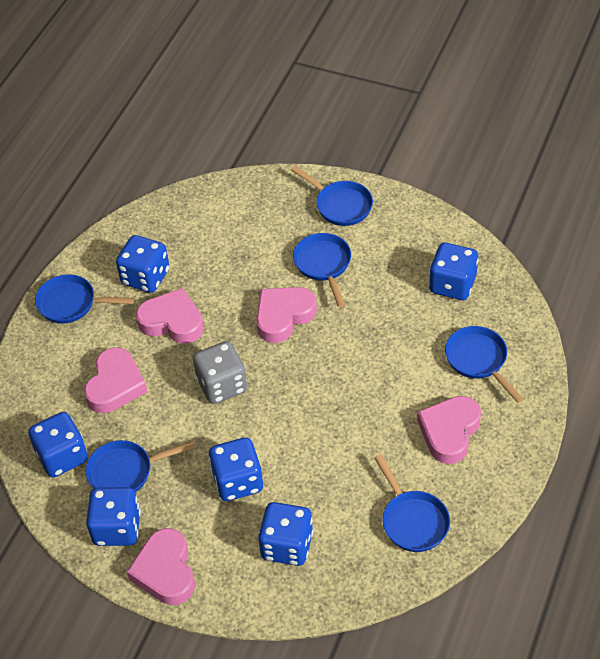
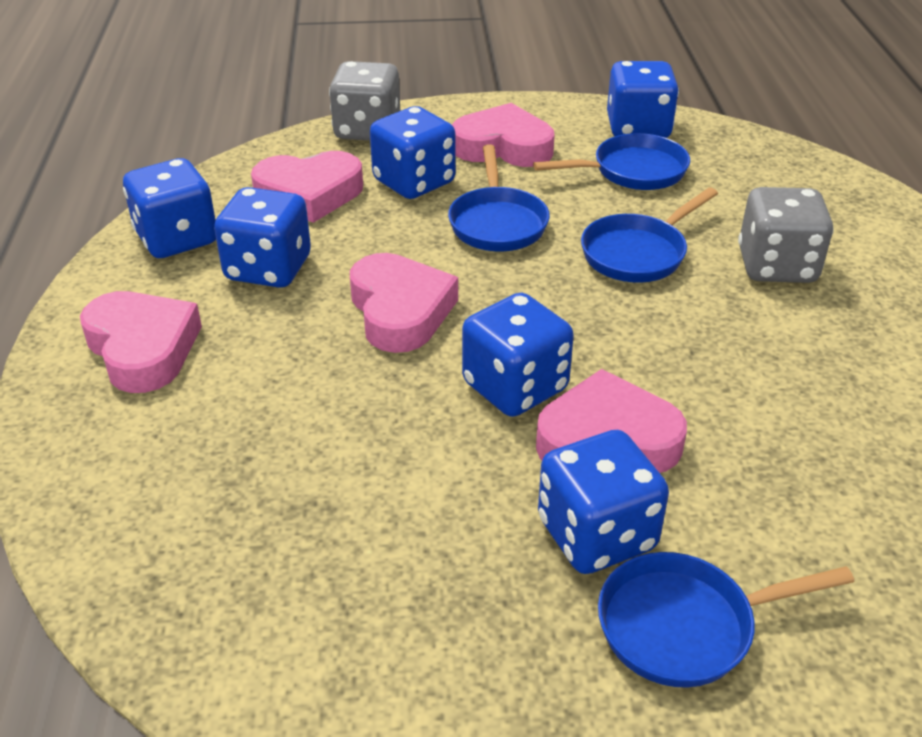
blue pan: [35,274,135,324] [86,440,195,492] [291,166,373,226] [293,233,351,307] [374,454,450,552] [445,326,524,403] = 6 -> [448,144,550,251] [533,133,690,190] [581,187,718,283] [598,552,854,688] = 4
grey dice: [193,341,247,404] = 1 -> [329,61,400,141] [738,187,834,283] = 2

